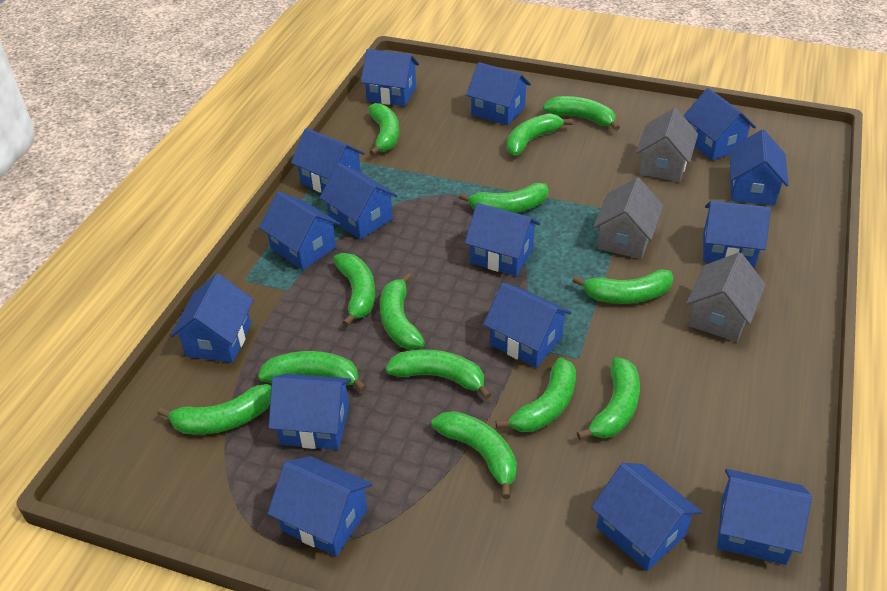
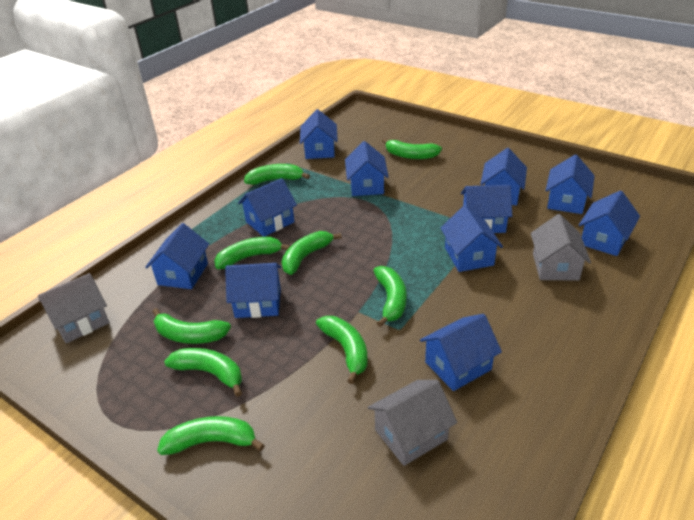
blue house: [170,274,254,363] [259,191,340,270] [267,456,372,556] [268,373,351,450] [291,128,365,193] [320,163,398,240] [361,49,419,106] [465,203,540,276] [466,62,531,126] [483,283,571,368] [591,463,702,571] [683,88,756,160] [703,201,771,268] [717,469,812,565] [730,130,789,205] = 15 -> [145,223,209,289] [225,263,281,318] [238,178,297,237] [300,109,338,159] [345,141,389,196] [420,314,502,391] [441,205,503,272] [461,185,512,233] [480,148,527,205] [545,154,595,214] [579,190,640,256] = 11
green banana: [157,384,271,435] [258,351,367,392] [333,253,375,327] [368,103,399,156] [380,273,425,350] [385,349,492,399] [431,411,517,499] [459,183,549,213] [496,357,576,432] [507,114,573,156] [543,96,620,131] [573,269,674,304] [577,357,640,440] = 13 -> [153,308,231,344] [157,416,265,455] [164,348,242,397] [214,237,290,269] [244,164,310,185] [282,231,342,275] [316,316,368,384] [373,266,406,327] [382,138,442,159] = 9

